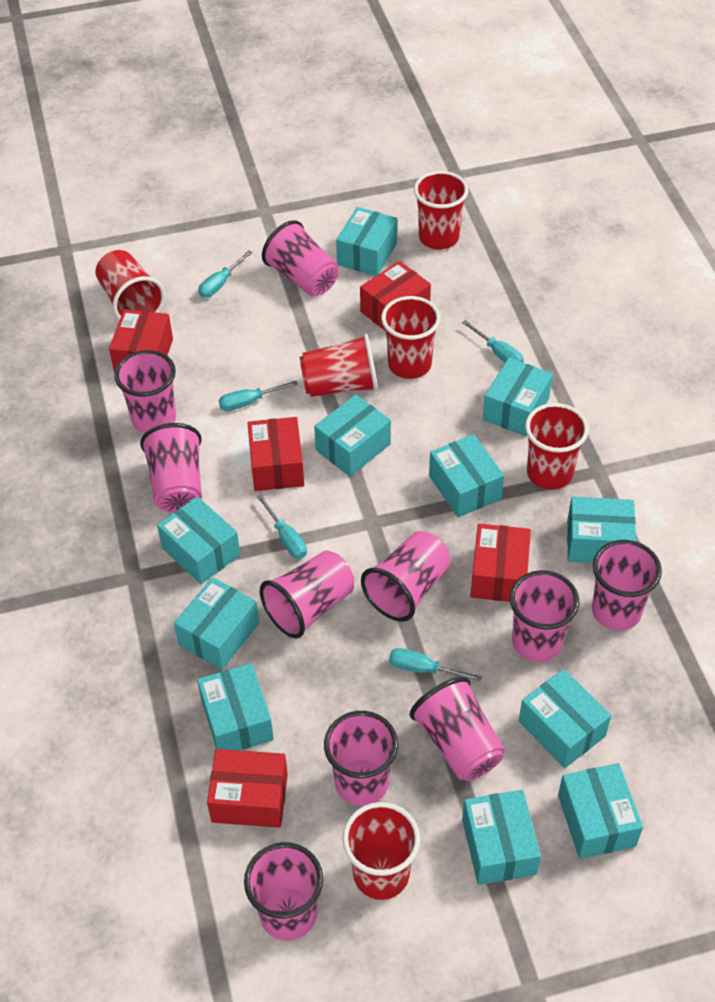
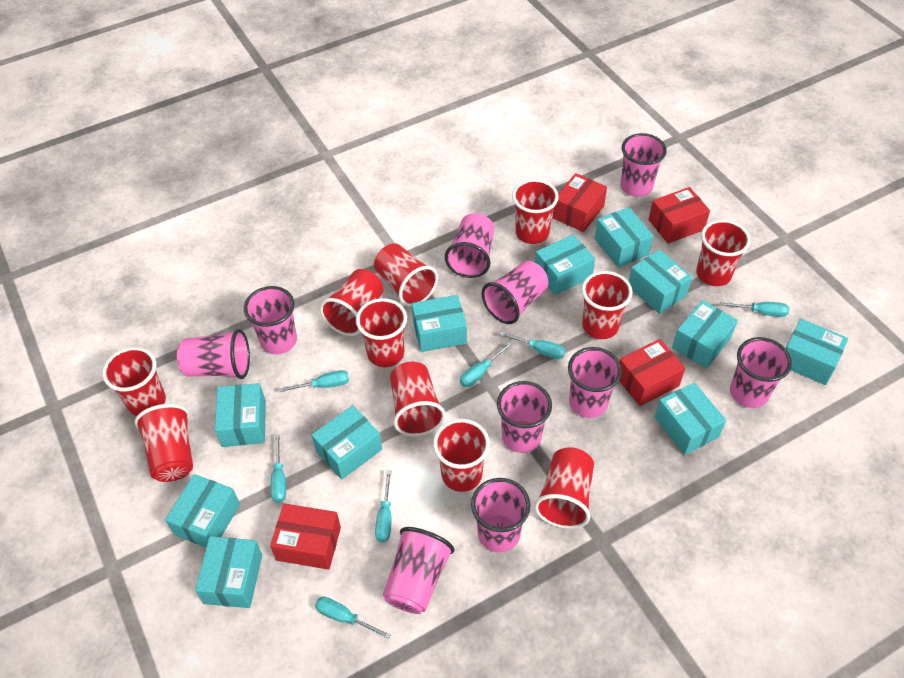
red box: [109,309,173,373] [207,749,288,828] [248,417,304,491] [360,261,431,330] [470,524,531,602] = 5 -> [270,503,341,570] [553,173,607,232] [619,339,685,406] [649,187,710,244] = 4
red cup: [96,250,165,320] [300,334,378,397] [342,802,420,900] [381,296,441,379] [414,171,469,250] [525,403,589,490] = 6 -> [102,347,166,416] [135,404,193,482] [320,269,384,336] [356,298,407,367] [374,243,438,307] [390,362,446,436] [433,419,490,492] [512,179,559,244] [534,447,594,529] [582,271,633,339] [696,220,751,286] = 11
turquoise screwdriver: [198,250,252,298] [219,381,298,411] [257,495,307,559] [389,648,482,682] [462,320,524,362] = 5 -> [271,434,286,503] [279,370,349,392] [315,596,391,639] [375,470,391,542] [460,342,512,387] [499,331,566,359] [720,302,789,317] = 7

